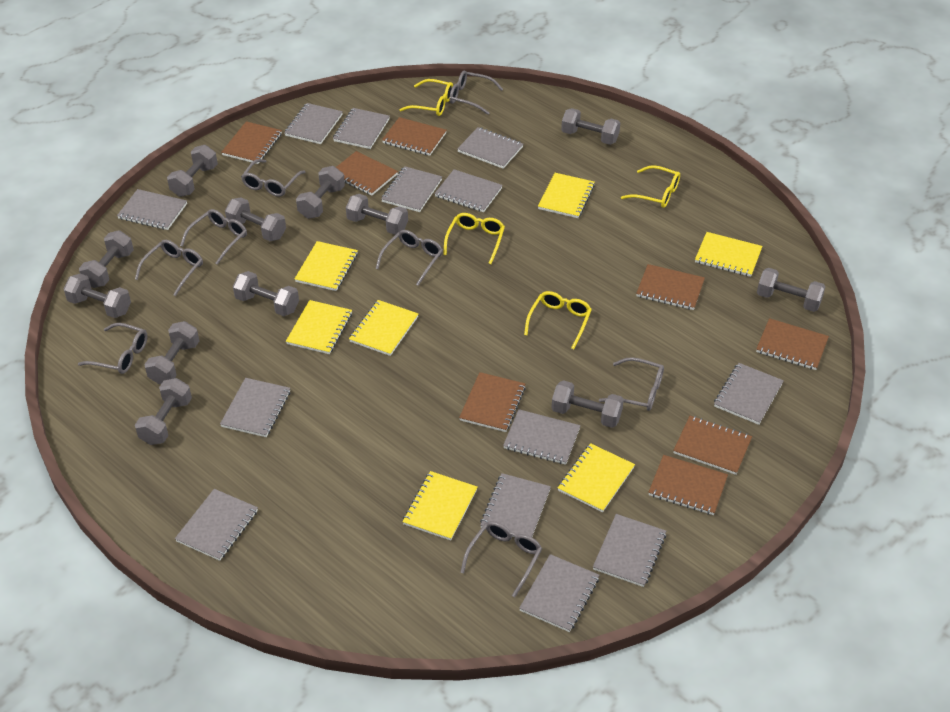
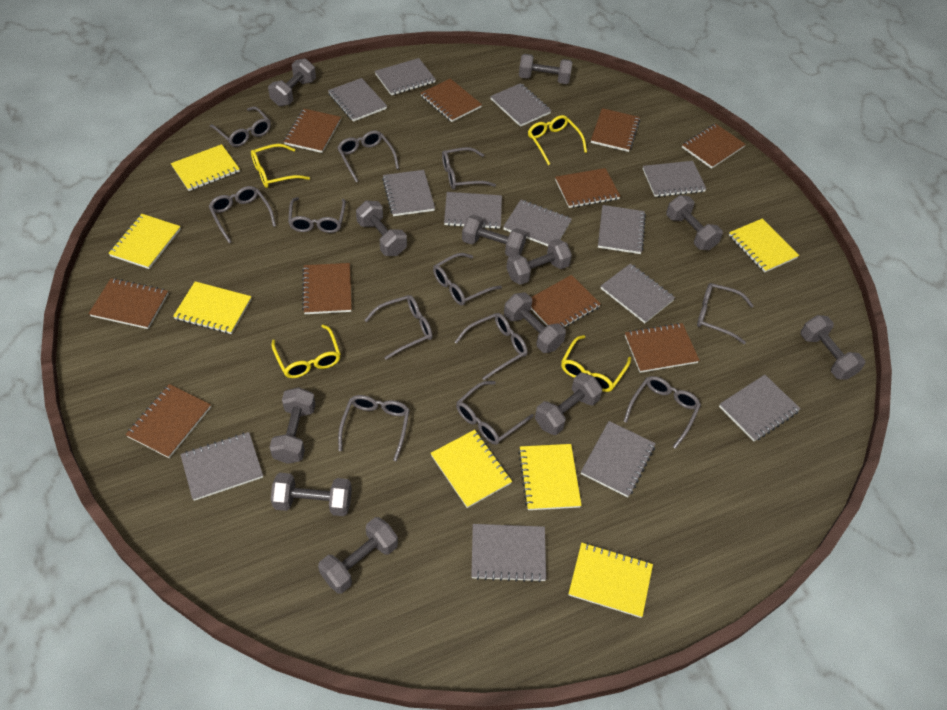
brown notebook: [221,121,282,164] [336,151,398,195] [382,117,447,156] [459,372,526,432] [636,264,705,310] [648,455,728,515] [673,416,752,475] [756,318,829,370] = 8 -> [89,278,168,329] [125,384,211,458] [284,109,341,153] [302,263,352,314] [421,79,482,122] [531,275,601,328] [555,168,621,208] [591,108,640,152] [625,323,700,373] [682,124,746,169] = 10
grey glasses: [78,323,147,374] [135,240,203,296] [180,209,247,265] [241,159,305,197] [375,230,443,286] [449,71,503,115] [460,521,542,597] [599,357,664,411] = 8 -> [209,186,276,243] [210,106,271,147] [288,197,346,233] [337,130,399,182] [338,395,410,461] [364,295,433,360] [433,253,502,305] [442,147,496,189] [455,313,528,380] [456,381,534,445] [623,376,701,449] [697,283,754,344] = 12

